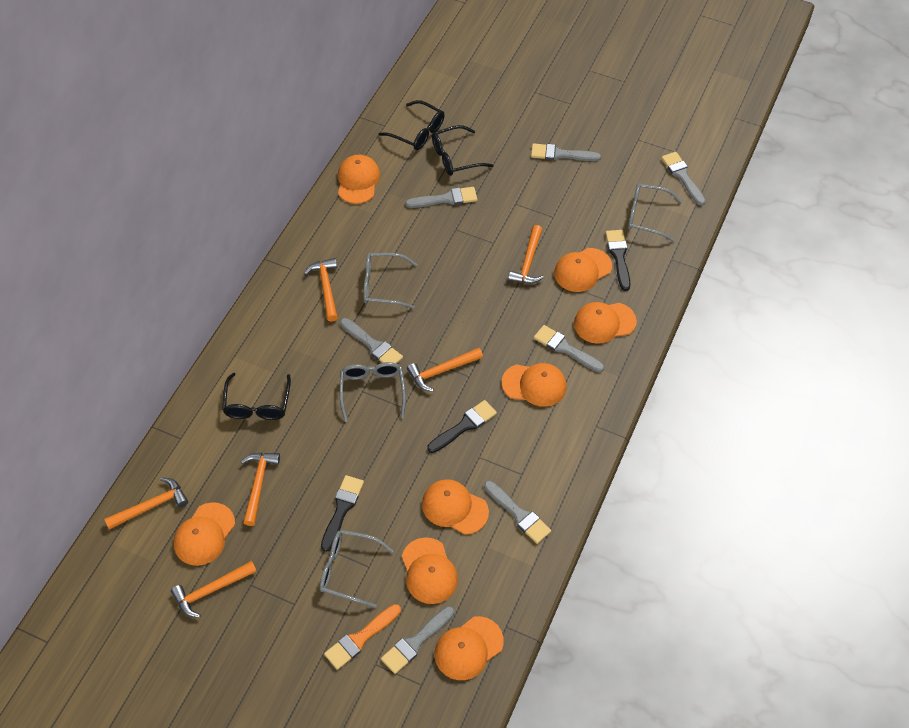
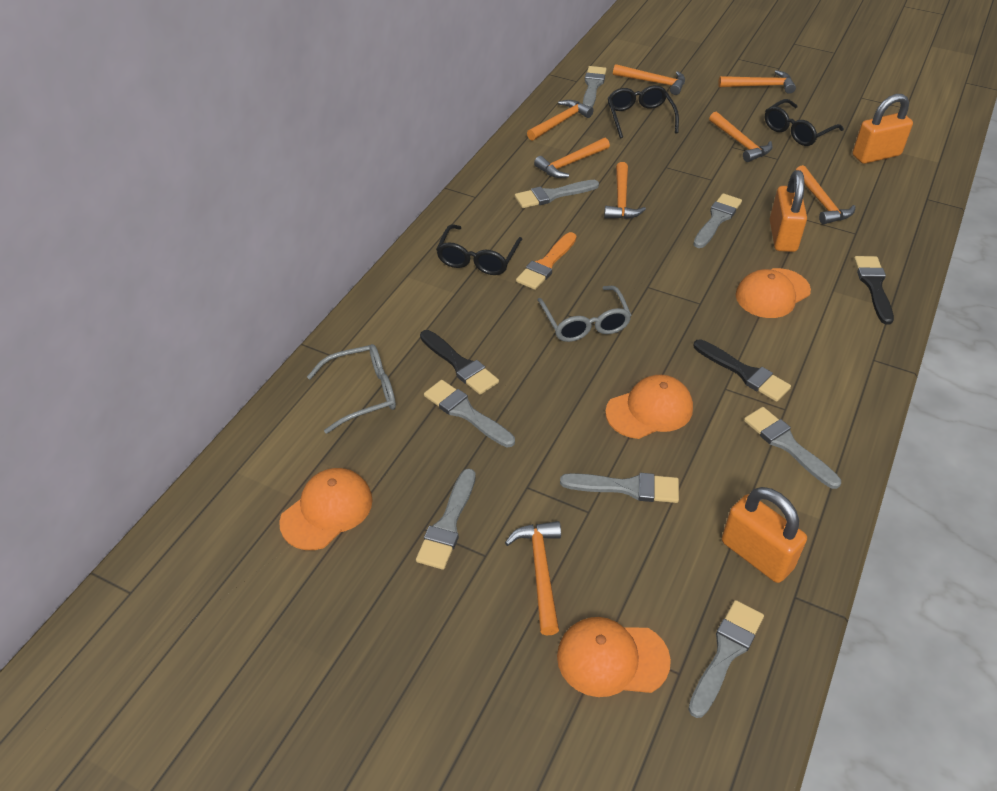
grey brush: [340,318,403,364] [381,606,454,674] [405,187,477,208] [484,481,551,544] [531,143,601,161] [534,325,604,372] [661,152,706,206] = 7 -> [416,468,476,570] [424,380,515,447] [515,180,599,208] [560,473,679,503] [583,66,607,107] [688,600,764,718] [693,193,742,248] [744,407,841,489] = 8
grey glasses: [320,530,394,608] [340,362,406,422] [363,253,417,309] [628,184,682,242] = 4 -> [307,344,396,434] [537,286,632,342] = 2
orange cap: [174,502,235,566] [338,155,380,204] [402,537,458,604] [422,479,489,535] [435,616,504,680] [502,363,567,407] [554,248,612,292] [574,302,637,344] = 8 -> [279,468,373,550] [557,617,671,697] [605,375,693,439] [736,268,811,318] = 4
orange hammer: [104,477,188,530] [171,561,257,618] [241,453,280,526] [304,258,338,322] [407,348,483,392] [508,225,544,284] = 6 -> [505,521,561,635] [527,100,594,141] [534,138,610,178] [604,162,646,219] [613,64,685,95] [709,112,772,162] [718,70,796,94] [796,165,856,224] = 8
orange padlock: none = 0 -> [722,487,807,583] [770,170,807,252] [853,94,913,164] = 3

